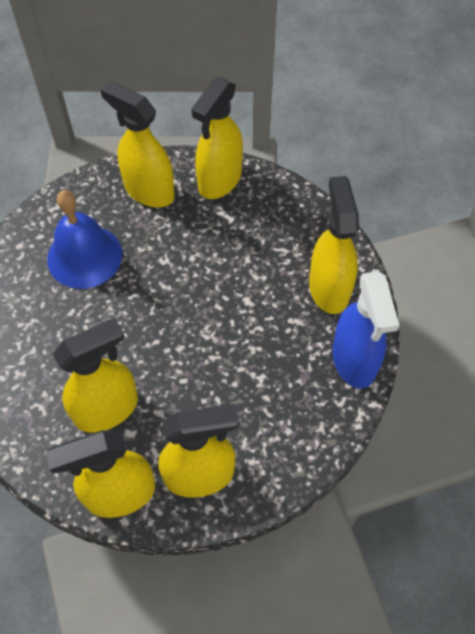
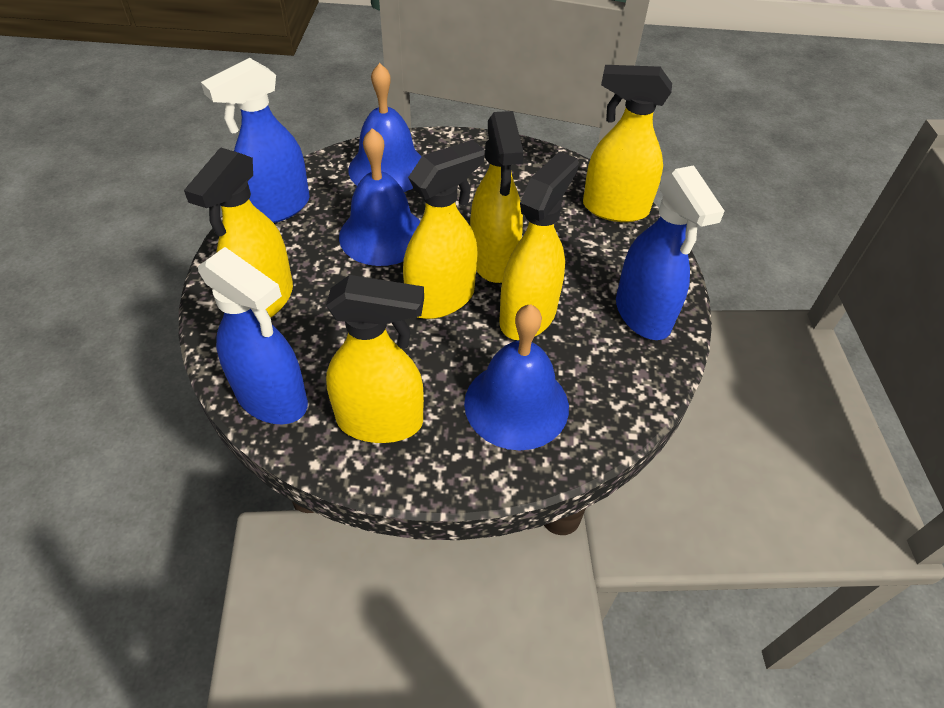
blue bell: [47,190,122,289] = 1 -> [339,128,420,266] [348,63,422,192] [464,304,569,450] = 3
blue spray bottle: [332,271,399,389] = 1 -> [198,247,308,424] [201,58,310,223] [616,165,725,340] = 3

